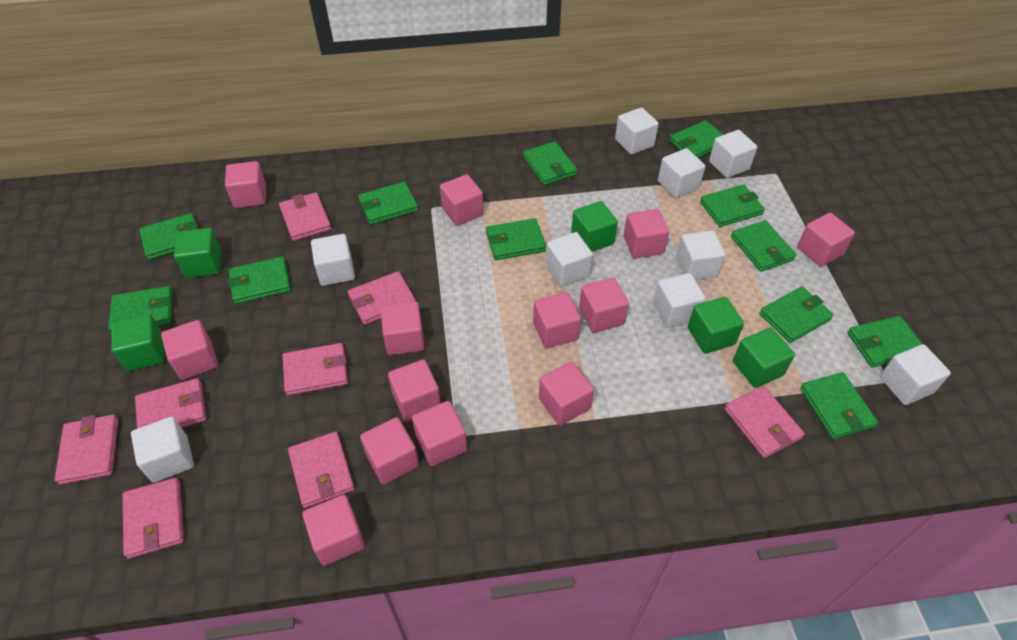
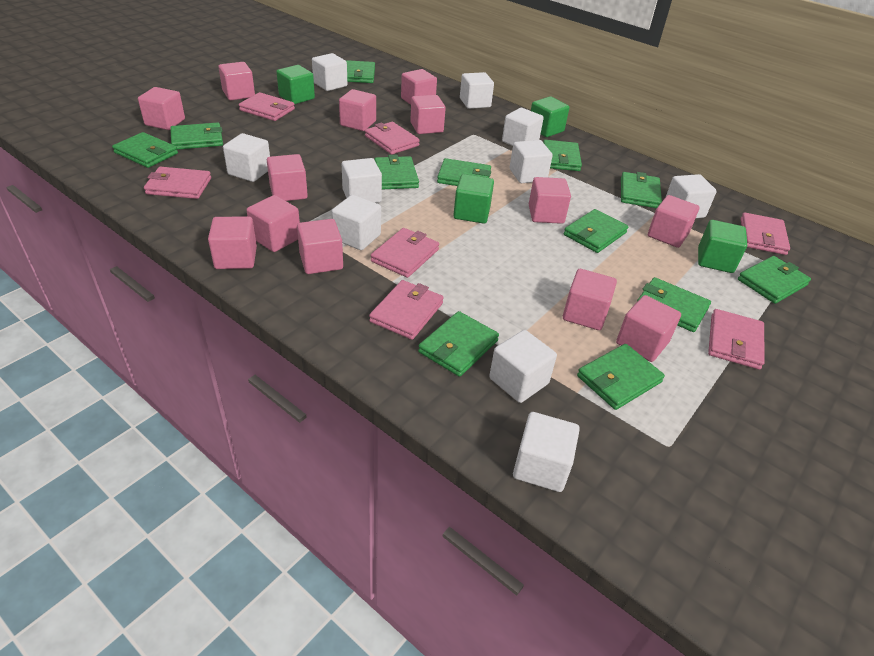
green cube: [111,314,165,371] [174,228,222,278] [571,201,618,252] [688,297,744,354] [733,328,795,388] = 5 -> [277,65,315,104] [453,174,494,224] [531,96,570,137] [698,220,747,273] = 4
pink wallet: [55,415,119,485] [123,478,184,559] [135,378,206,429] [279,192,331,241] [283,343,348,396] [288,431,355,508] [348,271,416,325] [724,386,805,458] = 8 -> [144,167,211,199] [239,92,295,121] [365,122,420,155] [369,280,444,340] [371,228,439,278] [708,309,765,370] [740,212,790,255] = 7
white cube: [131,417,194,483] [311,234,355,286] [546,232,593,286] [615,107,659,155] [653,273,706,328] [658,148,705,198] [676,231,726,280] [709,130,757,178] [880,344,951,405] = 9 -> [223,133,270,182] [312,53,347,91] [331,195,381,250] [342,158,382,203] [460,72,494,109] [489,330,557,403] [502,108,544,146] [510,140,553,183] [513,412,580,492] [666,174,717,218] = 10

